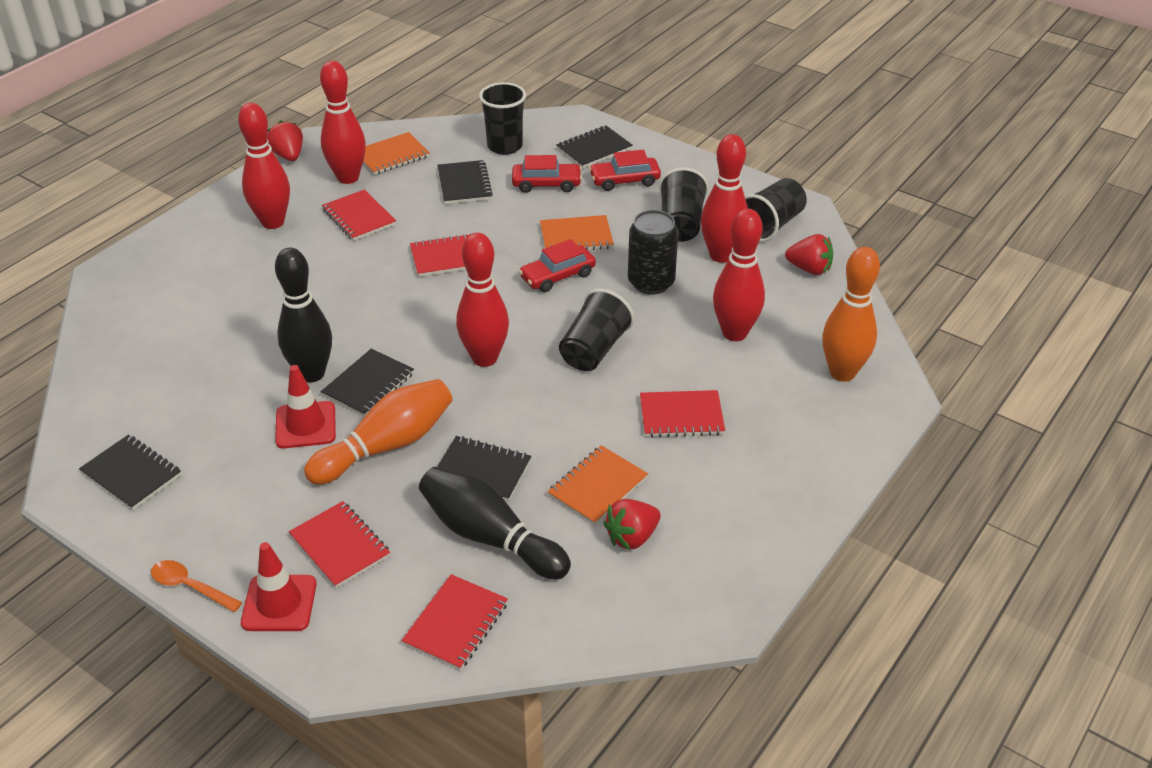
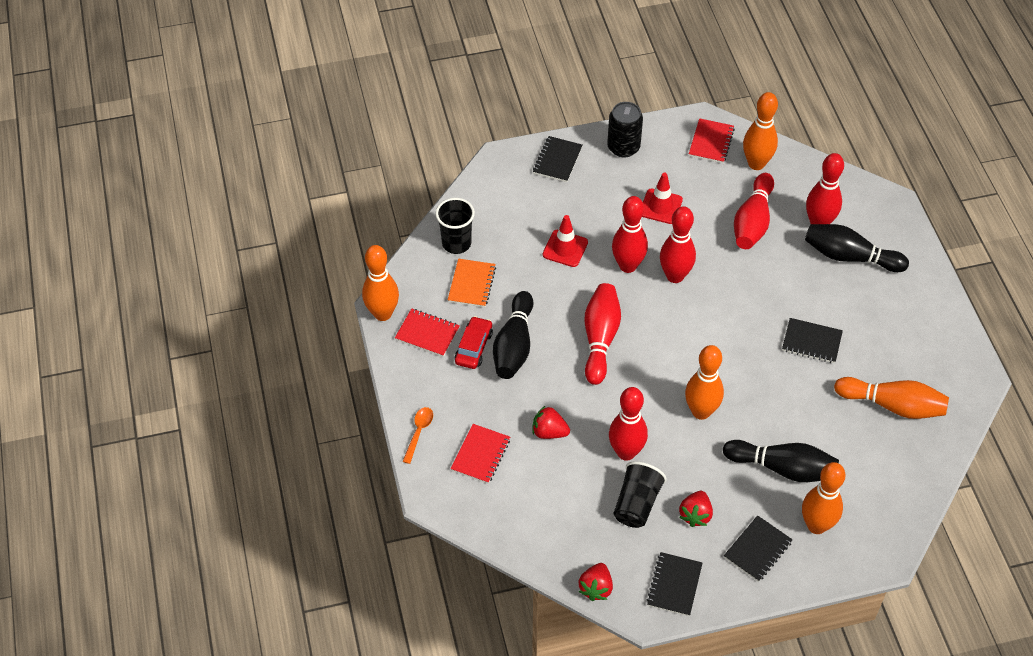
black bowling pin: [275,248,332,382] [419,467,571,579] = 2 -> [493,291,533,379] [723,440,839,482] [805,224,909,272] = 3
black cup: [479,82,526,155] [559,288,634,371] [659,167,709,242] [745,178,807,242] = 4 -> [436,198,475,254] [614,461,667,528] = 2
black notebook: [79,435,181,510] [321,349,414,417] [437,436,531,501] [438,160,493,204] [556,126,633,168] = 5 -> [533,136,582,182] [647,552,702,616] [724,515,793,582] [782,318,843,363] = 4
orange bowling pin: [304,379,453,485] [822,247,880,382] = 2 -> [362,245,399,321] [685,345,724,420] [743,92,778,170] [802,462,845,534] [834,377,949,419] = 5
orange notebook: [363,132,430,175] [540,215,614,250] [548,445,648,525] = 3 -> [448,259,496,307] = 1
red bowling pin: [238,103,290,229] [320,61,366,184] [456,233,509,367] [701,134,748,263] [713,208,765,341] = 5 -> [584,283,621,385] [609,387,648,461] [612,196,648,273] [660,206,696,283] [734,173,774,249] [806,153,844,224] = 6
red car: [512,155,582,193] [519,239,596,292] [589,150,661,191] = 3 -> [455,316,493,369] = 1
red notebook: [289,501,390,588] [322,189,396,241] [402,574,508,670] [410,233,472,277] [640,390,725,438] = 5 -> [395,308,460,357] [451,424,510,484] [689,118,735,163] = 3

